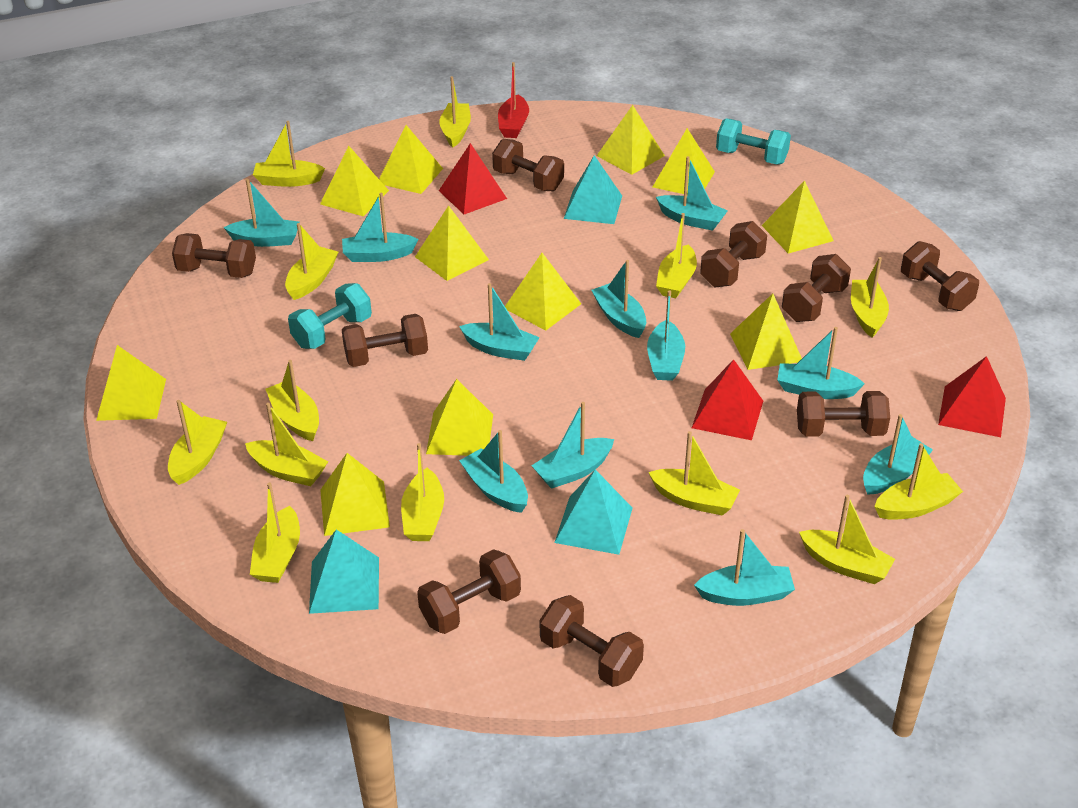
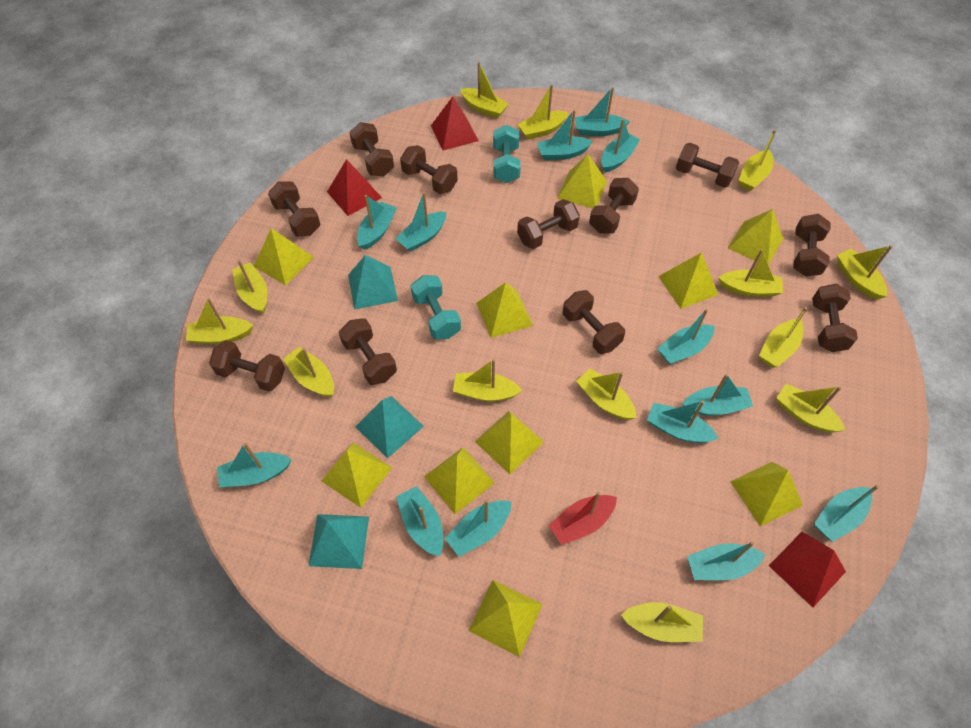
brown dumbbell: [172,233,256,278] [342,314,428,367] [417,549,521,634] [492,139,564,191] [540,595,644,687] [700,221,767,287] [782,254,851,322] [797,391,890,437] [901,241,979,311] = 9 -> [209,340,285,391] [268,181,320,236] [339,318,397,385] [349,122,394,176] [400,145,458,194] [517,199,580,249] [563,290,625,354] [589,178,639,233] [676,143,739,188] [793,214,831,276] [812,284,858,352] = 11
turquoise boat: [223,179,299,247] [342,193,418,262] [459,283,540,361] [459,430,528,513] [532,402,614,489] [591,260,646,338] [647,290,685,381] [656,156,728,231] [694,529,795,606] [777,327,865,399] [863,414,933,495] = 11 -> [217,443,292,487] [357,195,397,250] [395,192,446,252] [396,486,443,557] [445,500,512,557] [537,110,593,160] [575,87,630,136] [601,119,640,173] [647,400,719,443] [658,309,715,364] [682,374,753,416] [687,541,765,580] [814,485,879,542] = 13
yellow pyramid: [96,345,166,421] [320,146,389,216] [320,453,390,536] [379,125,443,194] [415,205,489,281] [426,379,493,456] [505,253,581,331] [597,105,665,175] [653,128,715,195] [730,294,802,370] [762,180,834,254] = 11 -> [254,228,314,286] [322,442,392,508] [424,447,495,514] [469,580,542,657] [475,411,544,474] [476,282,533,338] [557,154,607,208] [658,252,718,309] [728,209,783,265] [730,462,803,526] = 10

